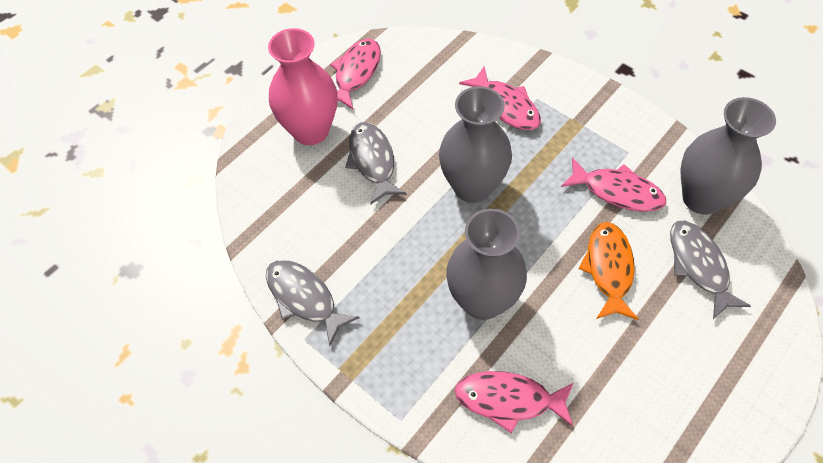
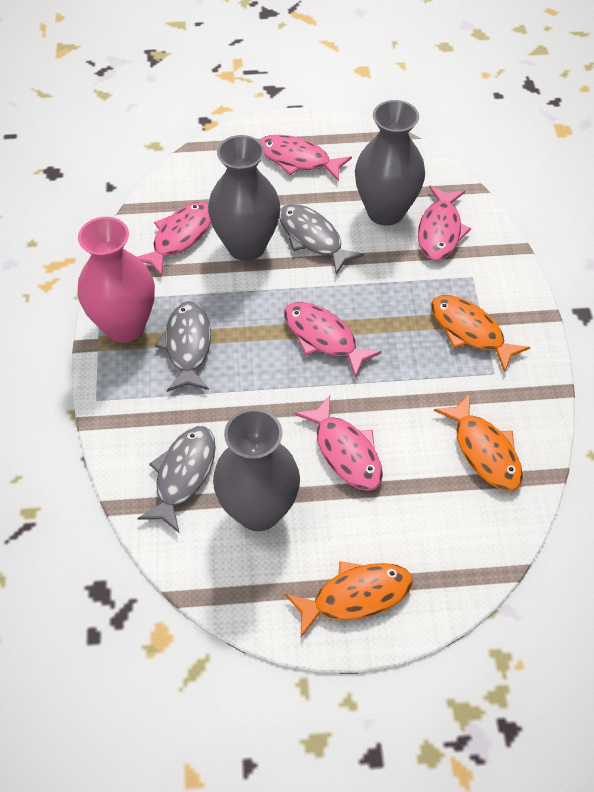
orange fish: [578,222,639,320] = 1 -> [285,561,413,637] [431,295,530,372] [434,394,523,491] = 3
pink fish: [330,39,381,109] [455,371,573,433] [459,66,541,130] [561,158,666,212] = 4 -> [137,202,211,276] [259,135,352,182] [284,302,382,378] [294,395,383,491] [418,185,471,261] = 5

